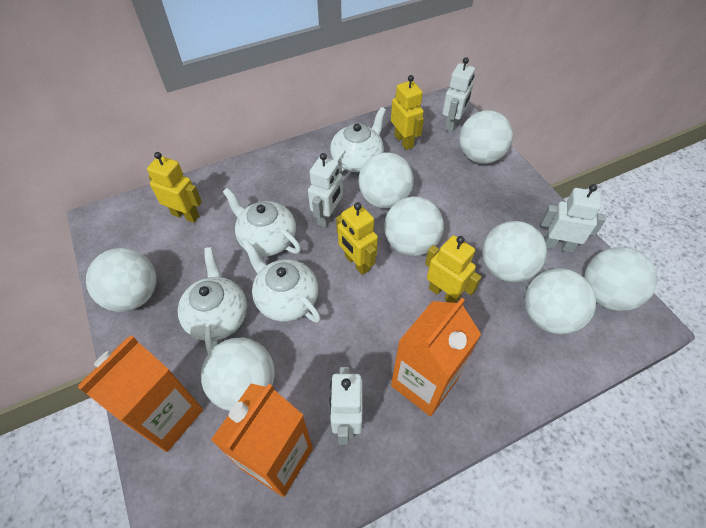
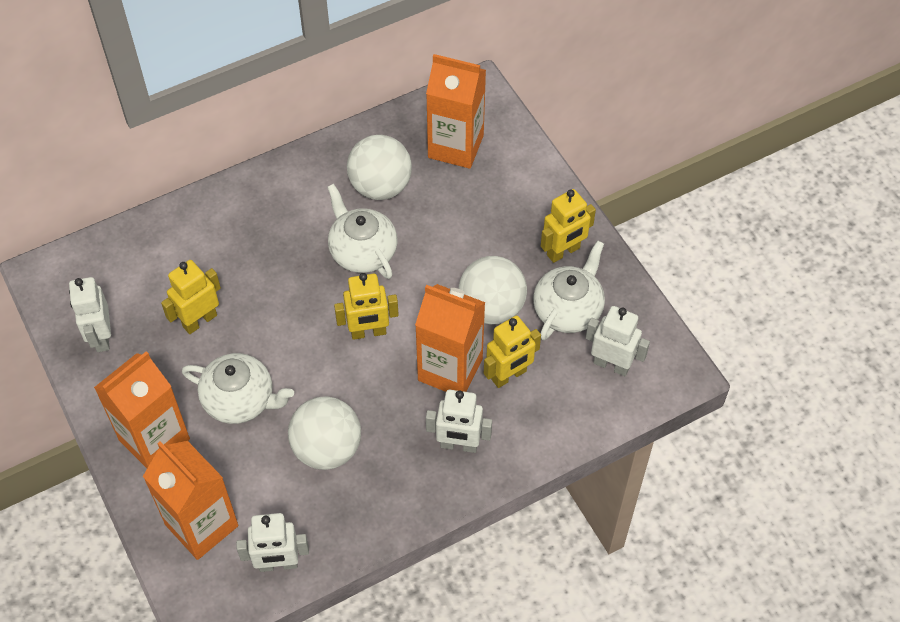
orange carton: [78,335,203,452] [211,384,313,497] [391,298,481,416] = 3 -> [94,351,190,468] [143,441,238,560] [415,284,485,392] [426,54,486,169] = 4
white ball: [86,248,156,312] [201,337,275,411] [358,152,414,209] [384,196,444,256] [459,110,513,164] [482,221,547,282] [525,268,596,334] [584,247,657,311] = 8 -> [288,396,361,470] [347,135,412,200] [459,256,527,324] = 3
white teapot: [178,247,247,353] [223,188,301,256] [244,242,321,323] [330,107,386,172] = 4 -> [182,353,294,424] [327,184,397,279] [533,240,605,340] = 3

